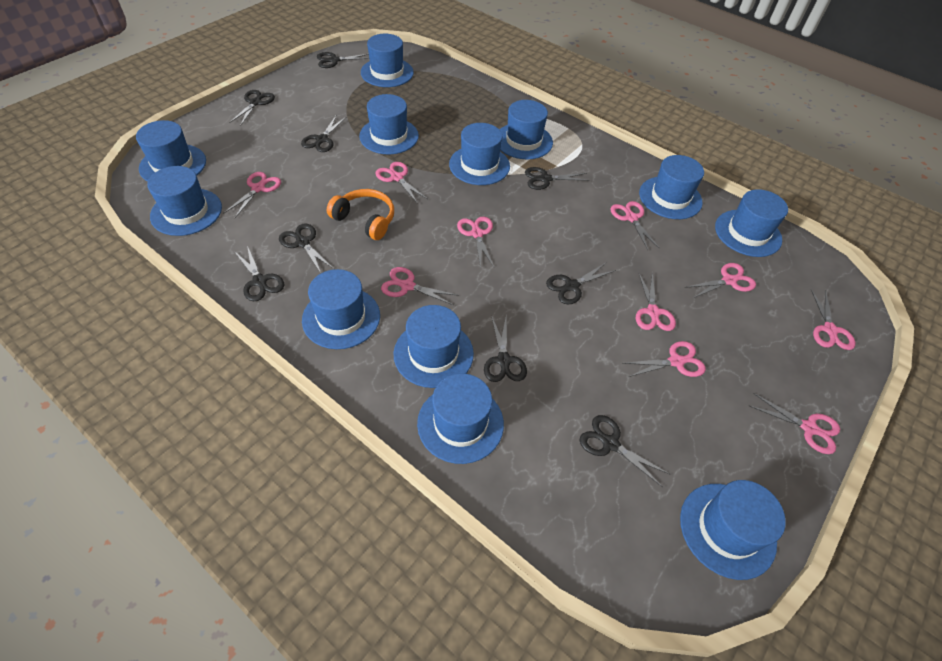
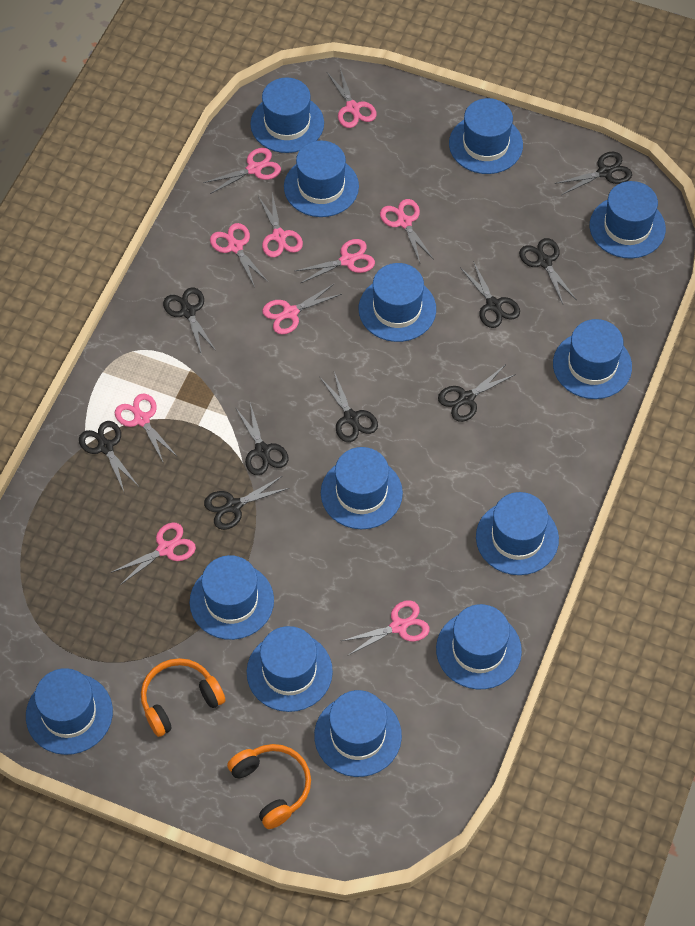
blue hat: [136,120,206,182] [147,166,222,236] [302,269,380,349] [359,94,419,154] [361,34,414,87] [394,305,474,388] [417,373,504,464] [449,123,510,185] [499,100,553,159] [639,155,704,219] [680,480,786,580] [715,189,788,257] = 12 -> [26,668,113,755] [190,555,274,640] [247,626,333,712] [250,78,324,153] [284,140,359,217] [314,690,402,777] [321,447,403,529] [359,263,436,342] [436,604,522,689] [449,98,523,174] [476,492,559,575] [553,319,632,399] [590,181,666,259] = 13
orange headphones: [327,189,394,240] = 1 -> [141,658,225,737] [227,744,311,829] = 2

